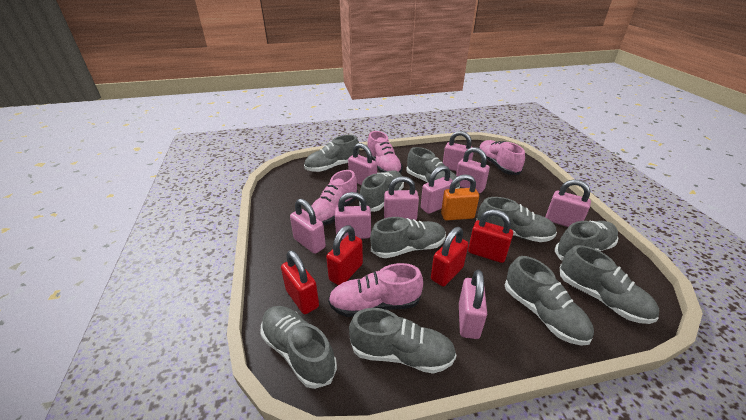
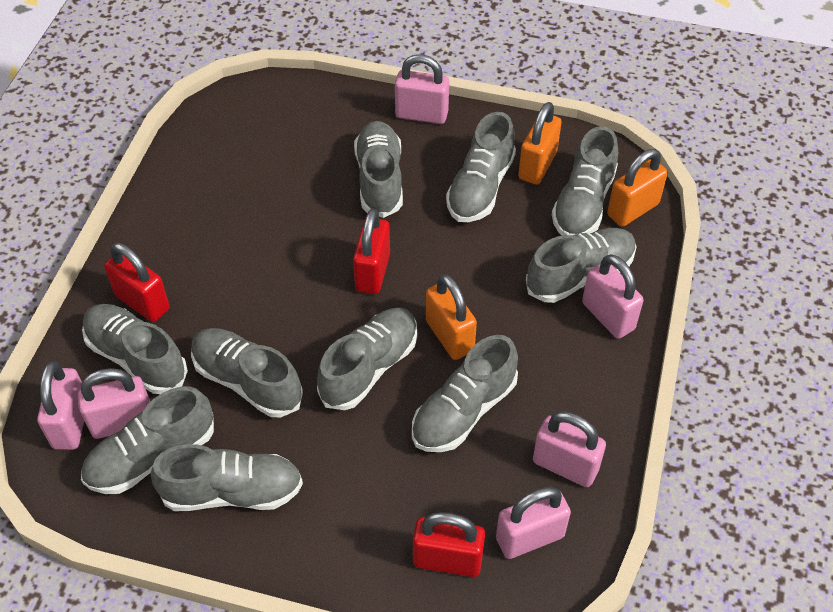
orange padlock: [441,174,479,221] = 1 -> [426,274,477,360] [518,102,562,185] [607,149,668,227] = 3
pink padlock: [290,199,326,254] [335,192,371,239] [348,143,377,185] [384,176,419,220] [421,165,453,214] [443,131,474,171] [456,147,490,193] [459,270,487,339] [545,179,591,227] = 9 -> [37,362,84,450] [77,368,150,439] [395,54,449,124] [496,487,571,559] [533,411,606,487] [582,254,644,339] = 6
pink shoe: [312,170,358,225] [328,263,423,317] [368,131,403,173] [479,140,525,175] = 4 -> none = 0
red padlock: [281,250,319,314] [326,225,363,285] [431,227,468,287] [468,209,513,263] = 4 -> [104,243,170,322] [353,208,390,294] [413,512,485,577] = 3

